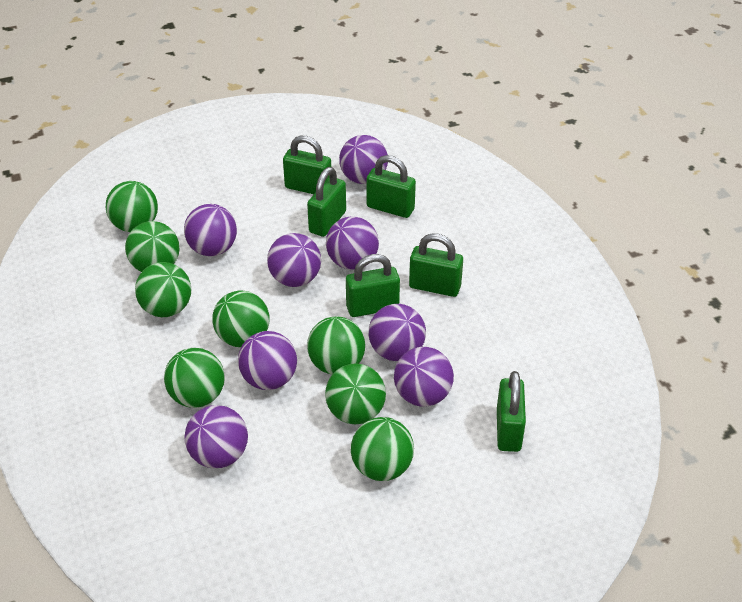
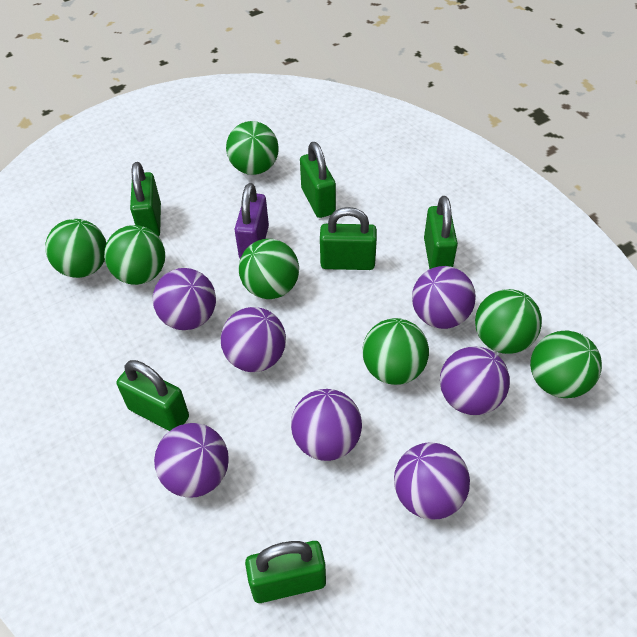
green ball: [106,181,158,232] [125,221,180,272] [135,262,191,317] [164,348,225,408] [212,291,270,347] [307,317,365,374] [325,363,386,424] [351,417,414,481] = 8 -> [45,219,106,278] [104,225,165,285] [226,121,279,175] [239,239,299,299] [363,318,429,385] [475,289,542,354] [530,331,602,398] = 7
purple ball: [184,204,237,256] [184,405,248,468] [238,331,297,390] [267,233,321,287] [326,217,379,270] [339,135,388,184] [369,304,426,361] [394,347,454,406] = 8 -> [153,268,216,330] [154,423,229,498] [221,307,286,372] [291,389,362,461] [394,442,470,519] [412,266,476,329] [440,346,510,415] = 7
purple padlock: none = 0 -> [235,183,269,258] = 1

